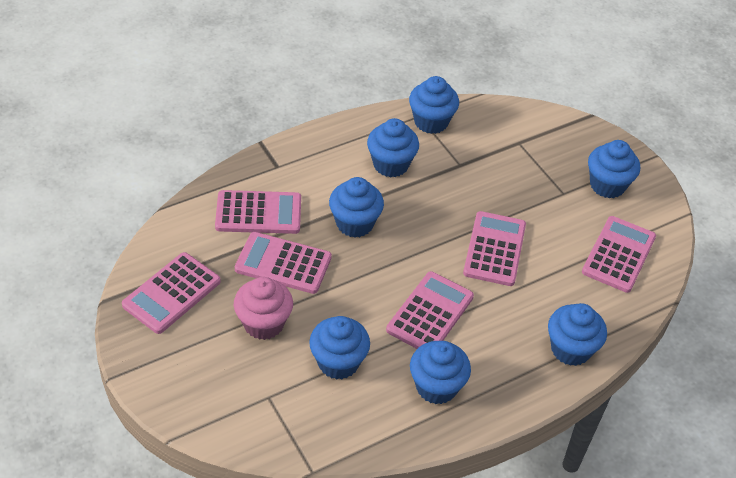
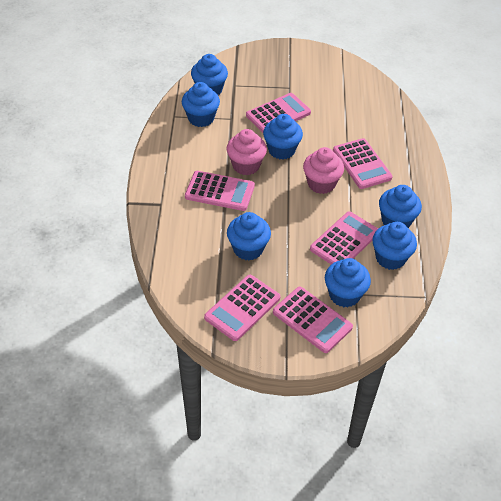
pink cupcake: [234,277,293,340] = 1 -> [226,129,267,175] [303,147,344,194] = 2

